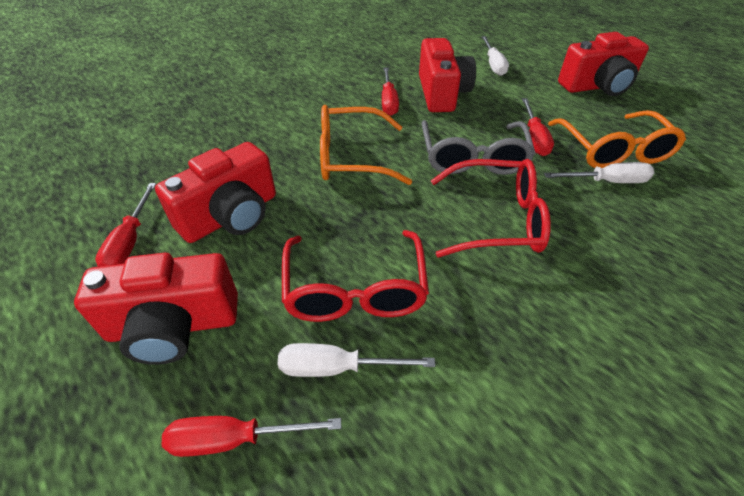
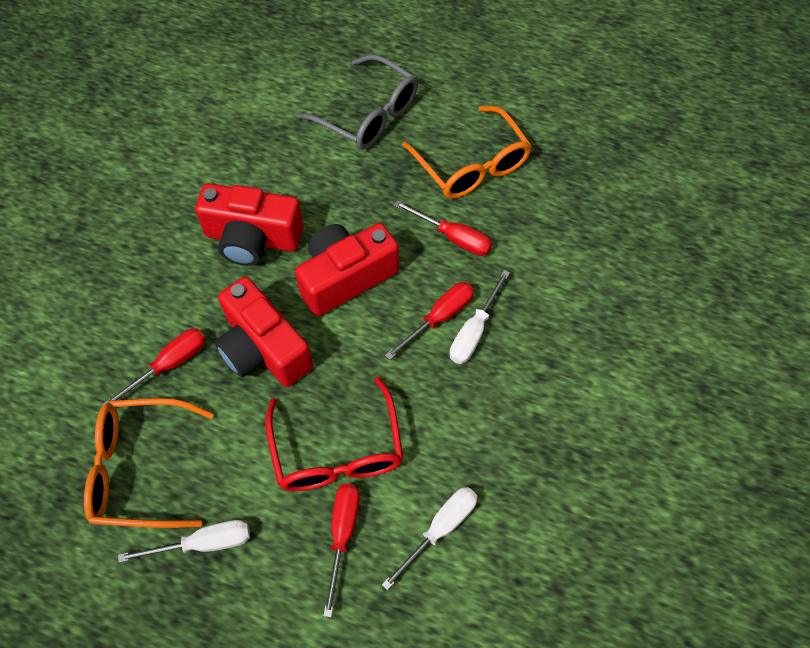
red camera: [74,253,238,365] [155,142,276,243] [419,38,476,112] [558,32,649,96] = 4 -> [195,183,304,266] [215,277,313,387] [295,223,399,317] = 3
red glasses: [282,230,429,322] [431,159,551,257] = 2 -> [265,377,403,491] = 1

